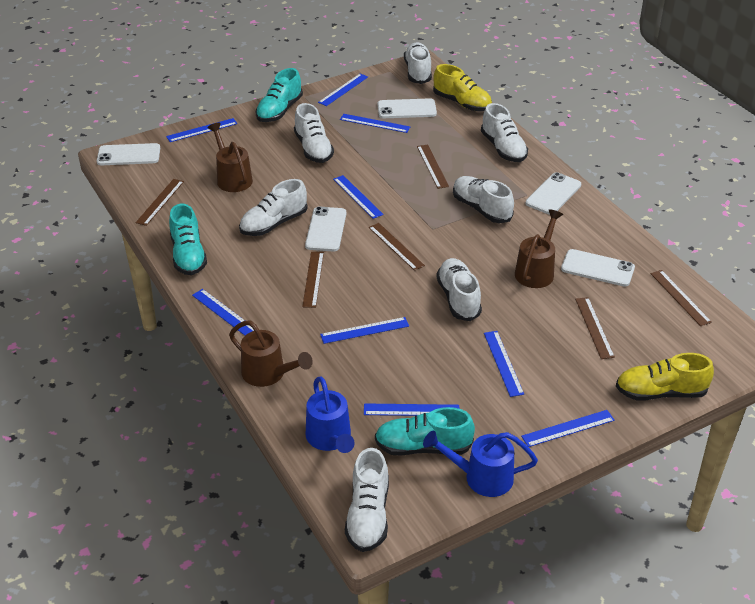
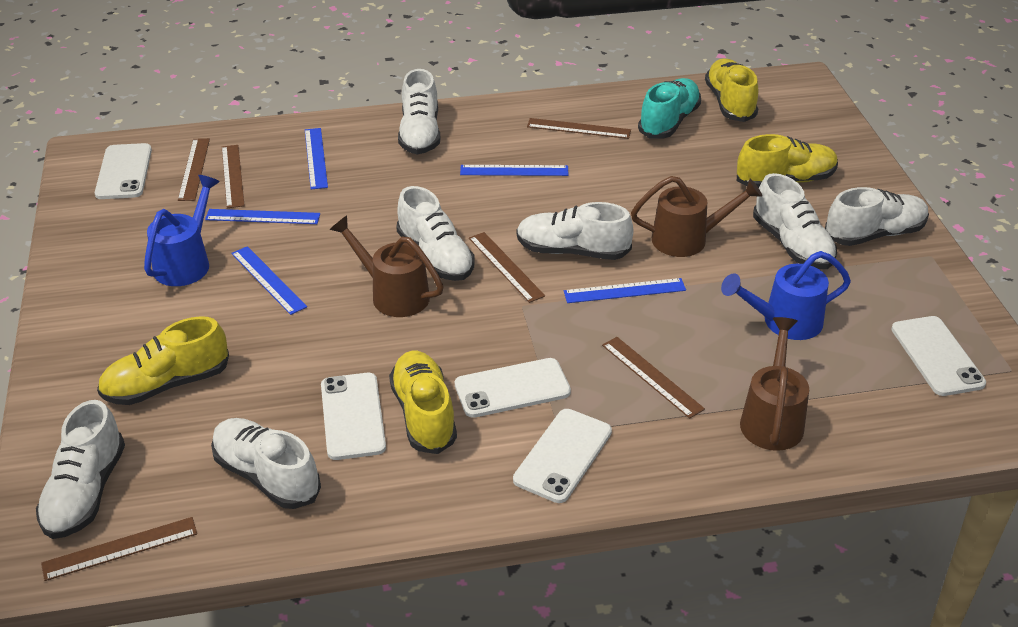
blue ruler: [166,118,238,142] [192,289,254,336] [318,74,368,106] [320,317,409,344] [333,175,384,219] [340,114,410,133] [364,403,459,416] [484,331,524,397] [521,410,615,447] = 9 -> [205,209,320,224] [231,246,307,315] [305,128,328,190] [460,165,568,176] [564,278,686,303] = 5
turquoise shoe: [169,203,207,275] [256,68,303,122] [375,407,475,456] = 3 -> [638,78,701,139] = 1
yellow shoe: [433,64,492,111] [616,353,714,401] = 2 -> [97,316,229,405] [389,351,457,454] [705,59,758,122] [737,134,838,188] = 4

